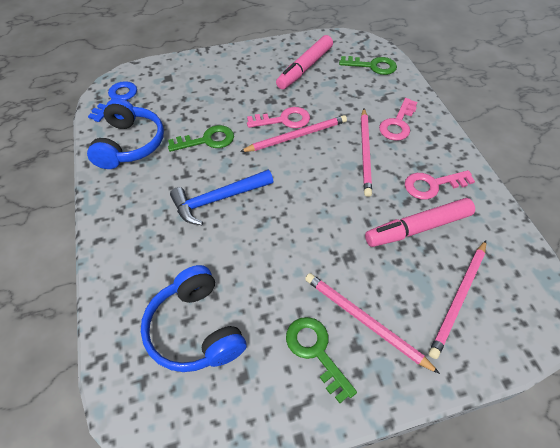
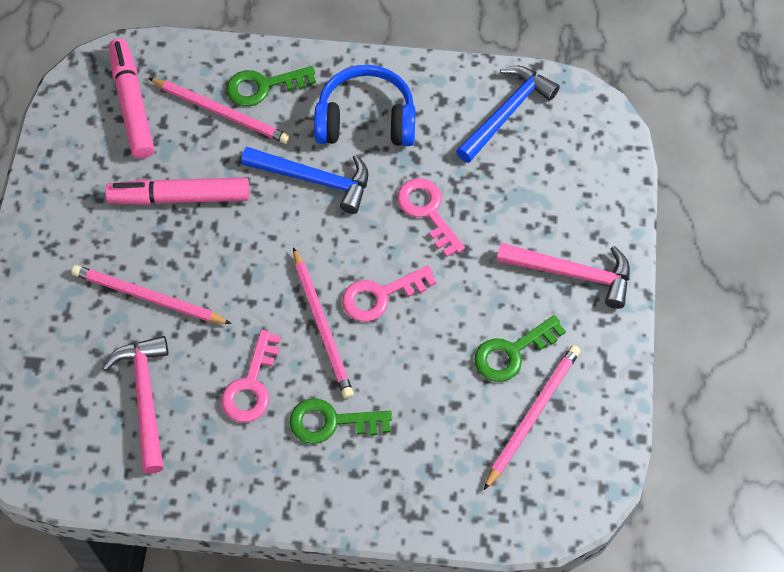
blue hammer: [170,170,274,225] = 1 -> [241,147,368,214] [456,66,560,163] = 2
blue headphones: [87,98,164,169] [141,265,247,372] = 2 -> [314,65,416,146] = 1
blue key: [88,81,137,122] = 1 -> none = 0
pink hammer: none = 0 -> [102,336,168,473] [496,243,630,309] = 2

